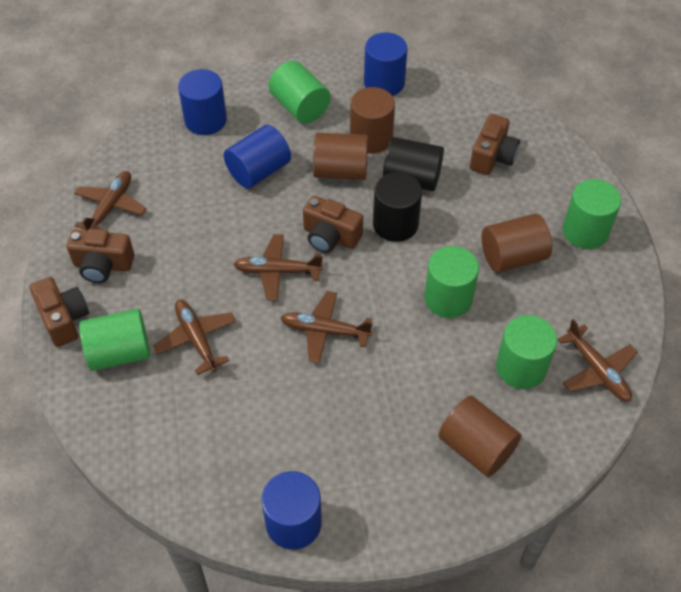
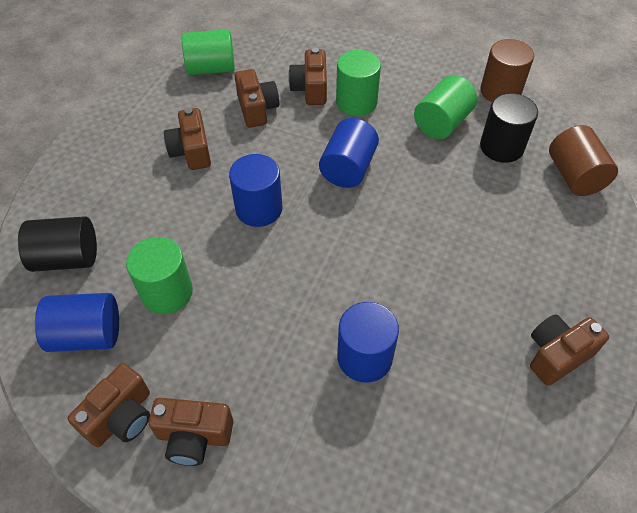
brown camera: [30,277,89,347] [67,229,134,283] [303,196,363,253] [470,114,520,175] = 4 -> [68,363,150,447] [148,398,233,466] [164,108,211,170] [235,69,279,128] [288,48,327,105] [530,315,609,386] = 6
brown cylinder: [313,133,368,180] [350,87,395,154] [439,396,521,477] [482,214,552,273] = 4 -> [481,39,534,102] [549,125,618,196] = 2
brown plane: [74,171,147,231] [154,299,236,375] [233,234,323,301] [281,291,373,363] [557,319,637,401] = 5 -> none = 0
green cylinder: [79,309,150,371] [269,61,331,123] [424,246,479,318] [496,315,557,389] [563,179,621,249] = 5 -> [126,237,193,314] [182,29,235,75] [336,50,381,116] [414,75,477,139] = 4

